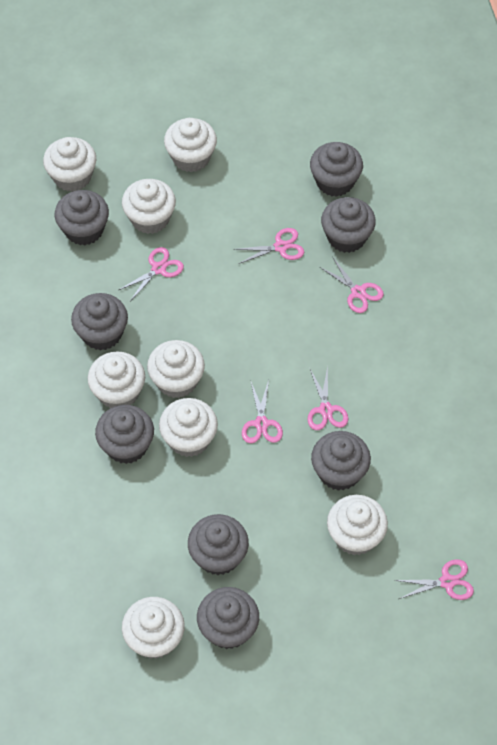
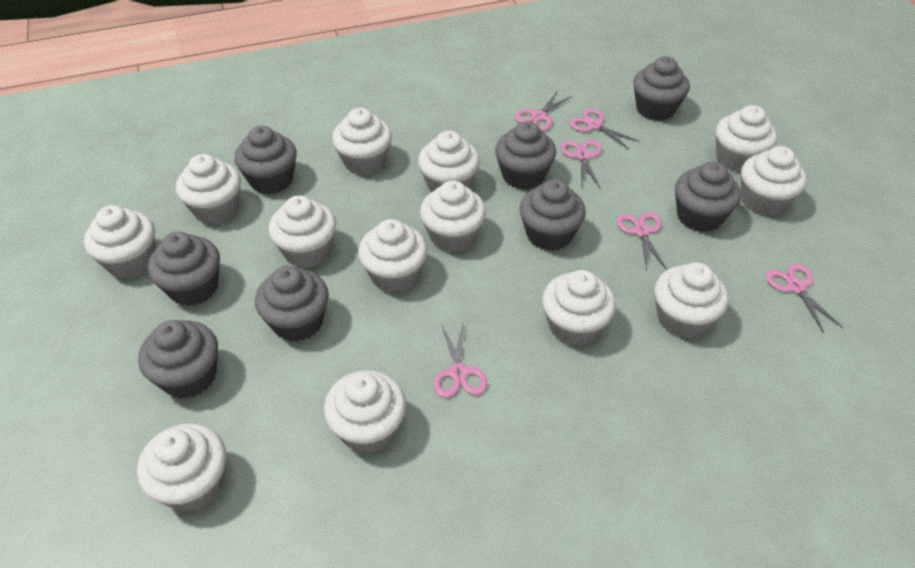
white cupcake: [43,137,96,192] [88,352,145,408] [122,179,176,234] [122,597,185,659] [147,340,205,398] [159,398,218,457] [164,118,217,172] [327,495,388,555] = 8 -> [84,205,155,278] [137,424,226,512] [176,154,241,224] [268,195,336,268] [324,370,406,454] [332,108,392,175] [358,219,427,293] [418,131,480,192] [420,181,486,252] [542,270,616,346] [654,262,728,338] [716,105,777,172] [741,146,807,216] = 13

